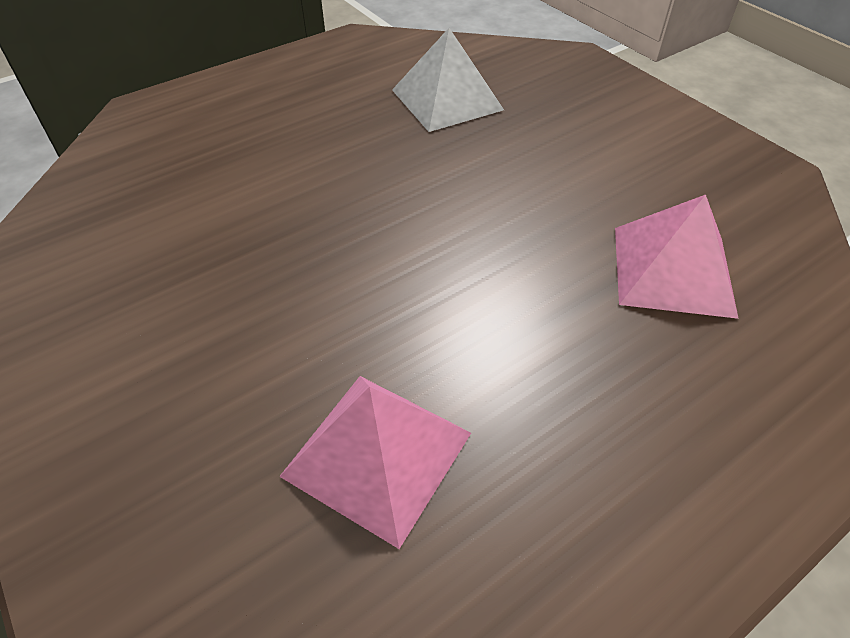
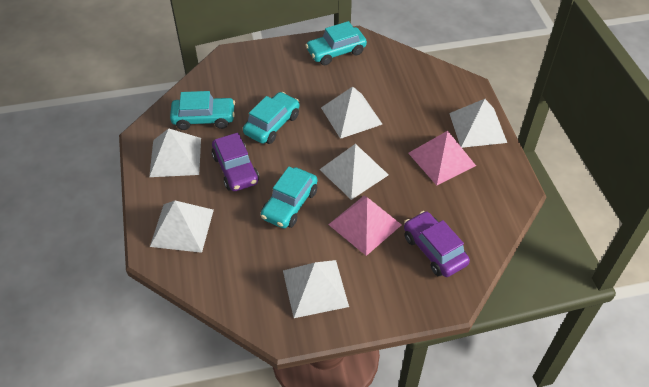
purple car: none = 0 -> [212,133,259,191] [404,211,470,277] = 2
turquoise car: none = 0 -> [170,91,235,130] [243,92,300,144] [261,167,317,228] [305,21,367,66] = 4
white pyramid: [392,28,504,132] = 1 -> [149,128,201,177] [150,201,214,253] [283,260,349,318] [319,144,388,200] [321,87,382,139] [449,99,507,148] = 6

